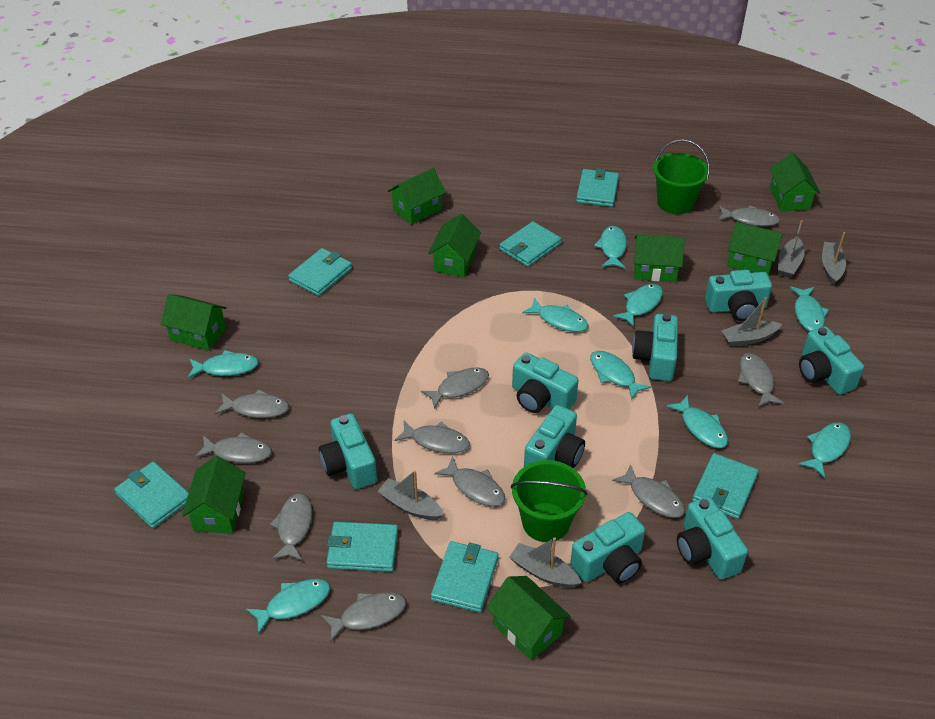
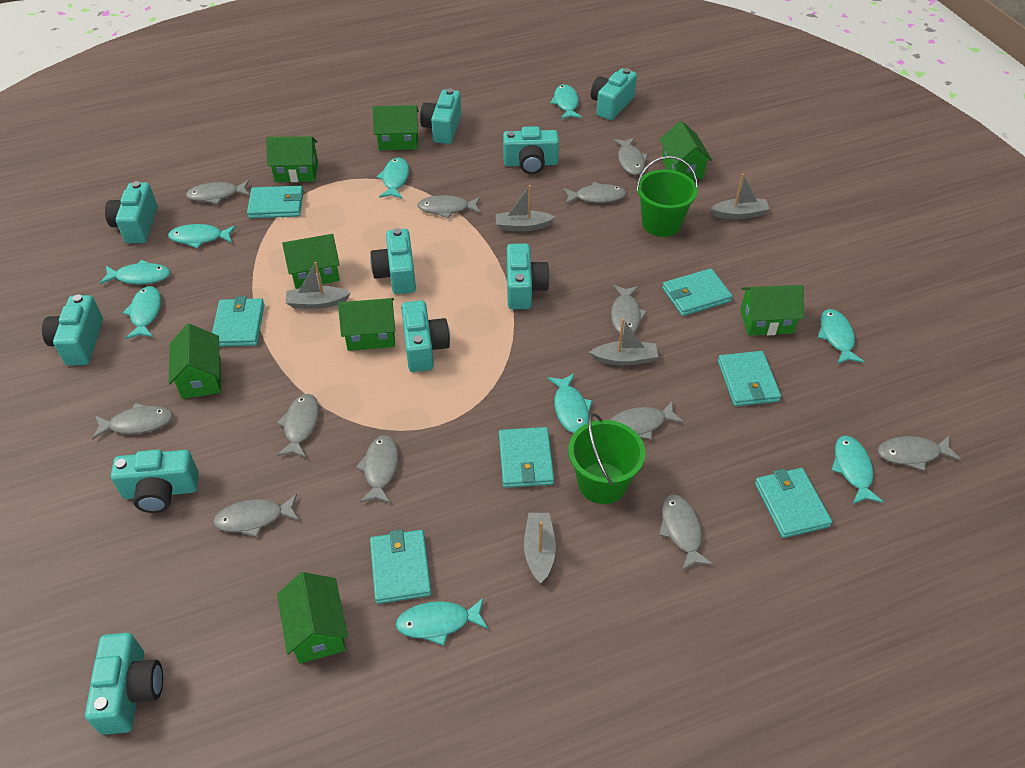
grey fish: [195,432,272,463] [215,389,289,418] [270,493,313,561] [321,592,406,643] [395,420,470,453] [421,367,489,409] [434,457,505,506] [612,464,685,518] [718,205,780,226] [738,353,784,407] = 10 -> [92,403,173,440] [186,180,250,204] [213,494,299,537] [277,394,319,458] [356,435,399,504] [417,195,481,219] [563,182,627,204] [610,401,684,439] [611,285,647,333] [613,137,648,175] [659,494,713,571] [878,436,961,471] = 12
turquoise camera: [319,414,377,489] [512,353,579,413] [524,405,585,468] [570,512,645,584] [632,314,678,381] [677,497,748,580] [705,270,772,321] [799,326,864,395] = 8 -> [42,295,103,366] [85,633,163,735] [105,181,157,244] [111,450,199,513] [370,228,416,294] [401,300,450,372] [420,88,461,144] [503,126,559,174] [507,243,550,309] [591,68,637,120] = 10

